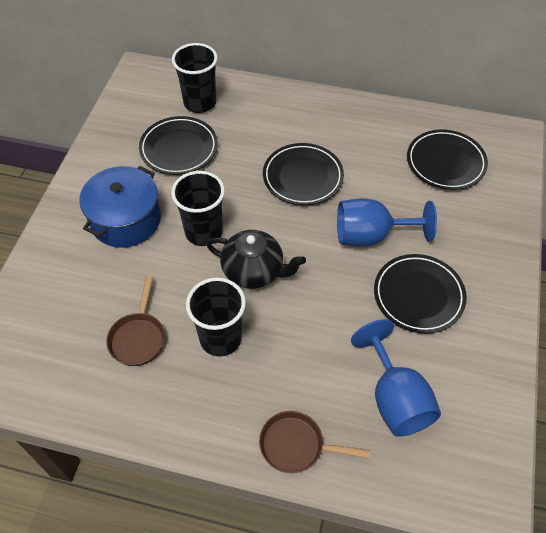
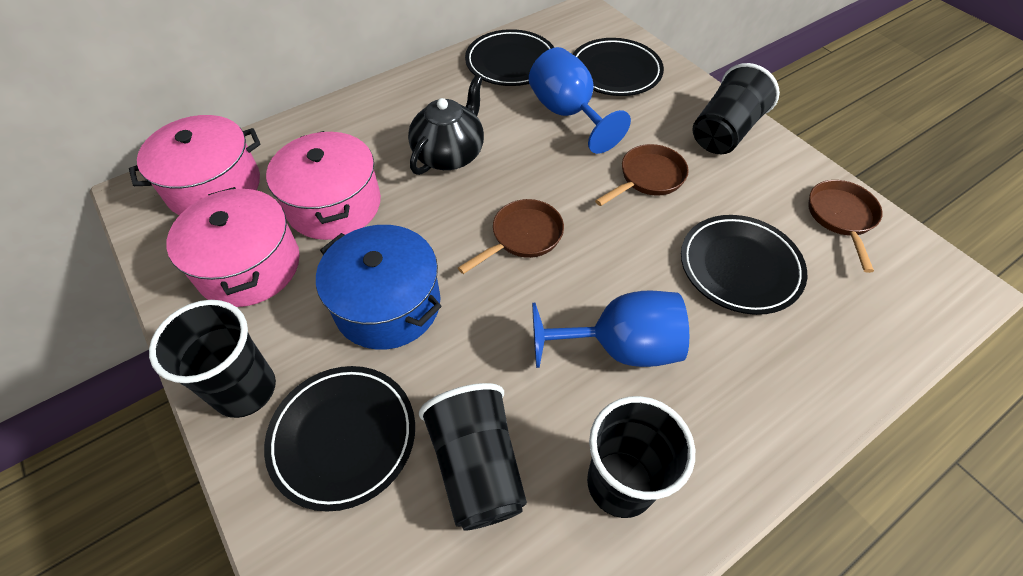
black cup: [171,171,225,246] [172,43,218,113] [186,277,246,356] = 3 -> [149,300,276,418] [419,383,527,531] [587,396,695,518] [693,63,780,154] = 4
brown pan: [106,276,165,366] [259,411,370,473] = 2 -> [458,199,564,274] [595,144,689,206] [808,180,883,273] = 3
pink pot: none = 0 -> [129,115,261,215] [166,187,300,307] [266,131,381,240] = 3

